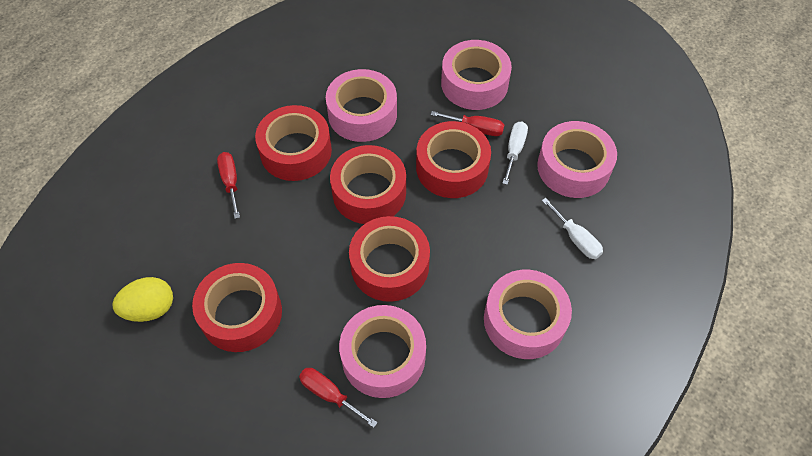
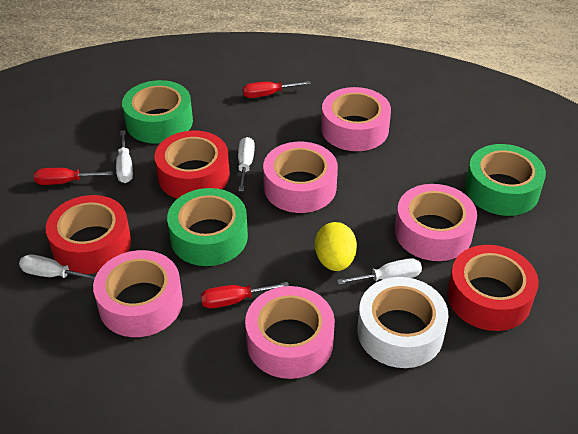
green tape: none = 0 -> [122,80,193,144] [167,188,248,266] [465,144,546,216] = 3
red tape: [192,263,282,352] [255,105,332,181] [330,145,406,224] [349,216,430,302] [416,121,491,198] = 5 -> [46,195,131,274] [154,131,230,199] [447,245,539,331] = 3
white screwdriver: [502,121,528,185] [542,198,603,259] = 2 -> [19,254,96,280] [116,131,133,183] [238,137,255,192] [337,258,422,285] = 4
white tape: none = 0 -> [357,277,449,368] = 1

